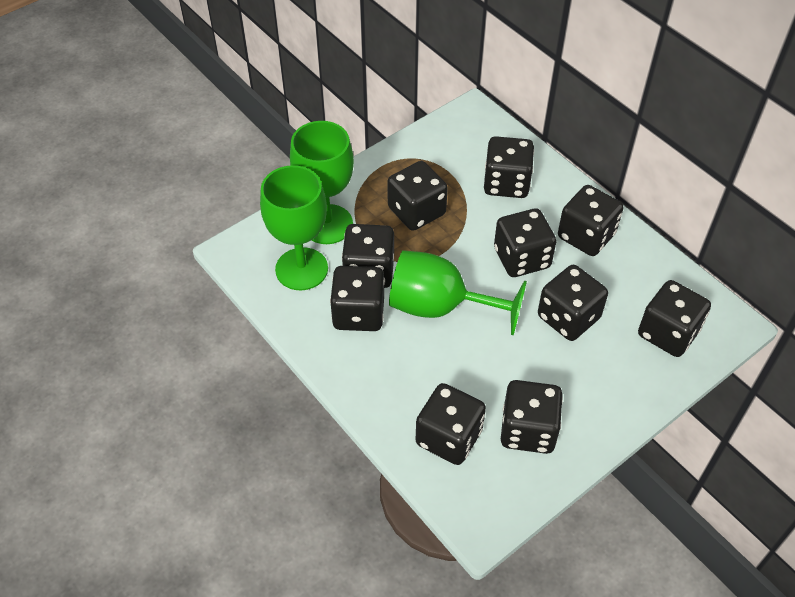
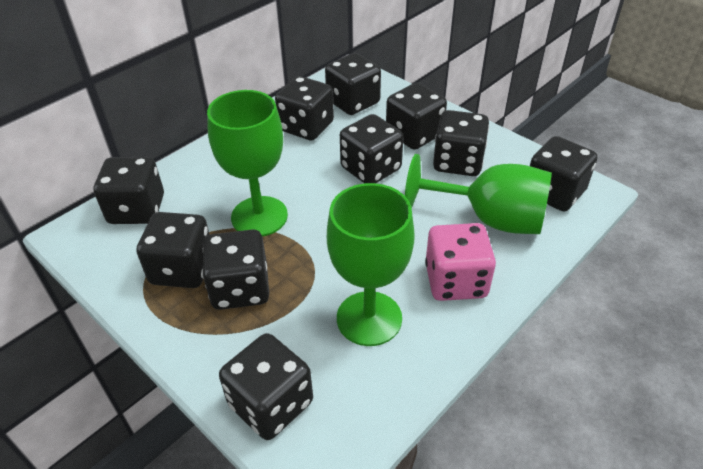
pink dice: none = 0 -> [425,223,496,301] = 1

